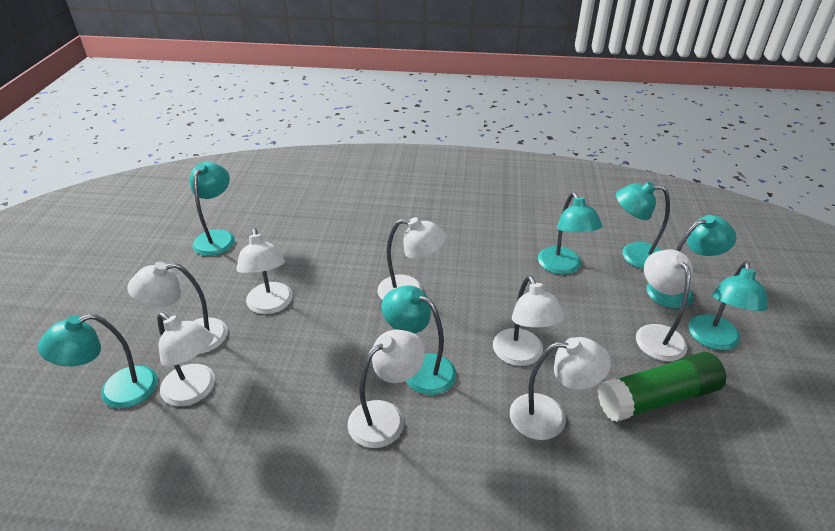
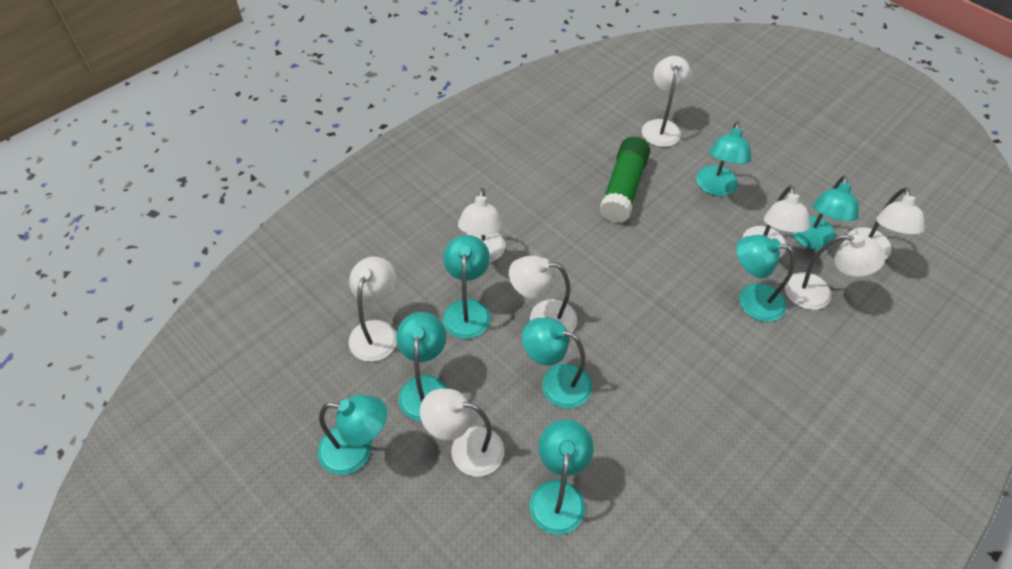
turquoise lamp: [38,314,158,409] [190,162,235,256] [381,285,456,395] [538,192,603,275] [616,182,670,269] [646,215,736,309] [688,261,768,350] = 7 -> [318,395,387,475] [396,312,448,421] [443,235,490,339] [522,318,592,409] [530,420,594,535] [696,121,751,196] [736,235,795,322] [792,175,859,250] = 8

